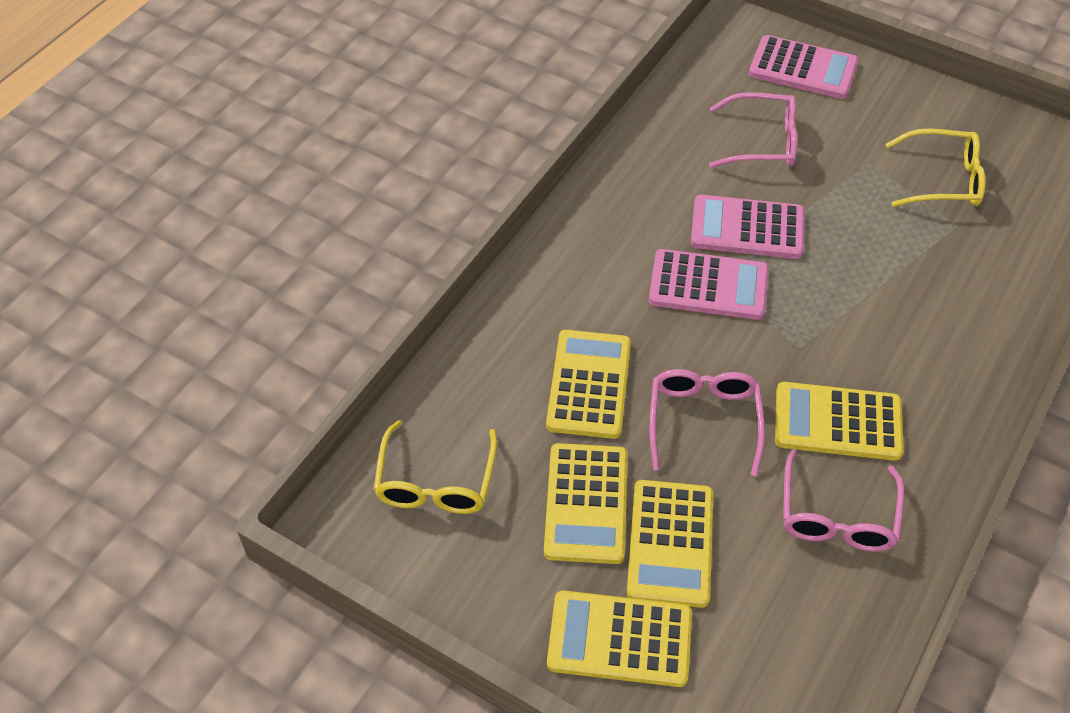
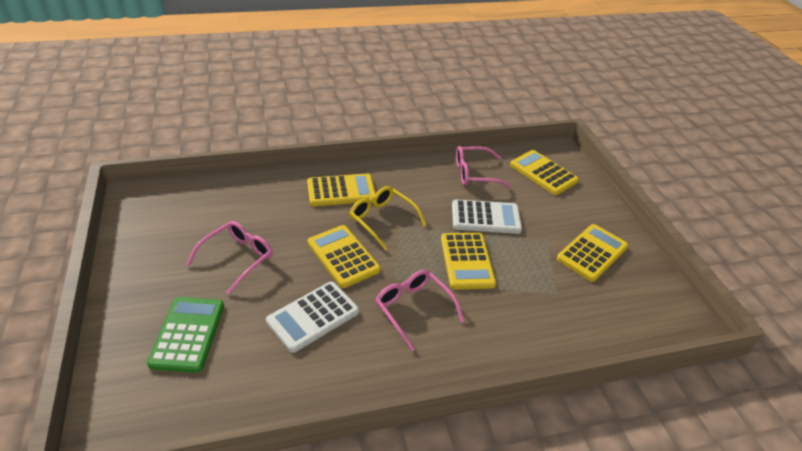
green calculator: none = 0 -> [147,297,224,373] = 1
pink calculator: [649,249,769,320] [691,195,805,259] [749,35,859,99] = 3 -> none = 0
white calculator: none = 0 -> [266,282,359,353] [452,199,522,234] = 2
yellow glasses: [374,420,498,514] [886,129,985,207] = 2 -> [350,186,426,251] = 1

